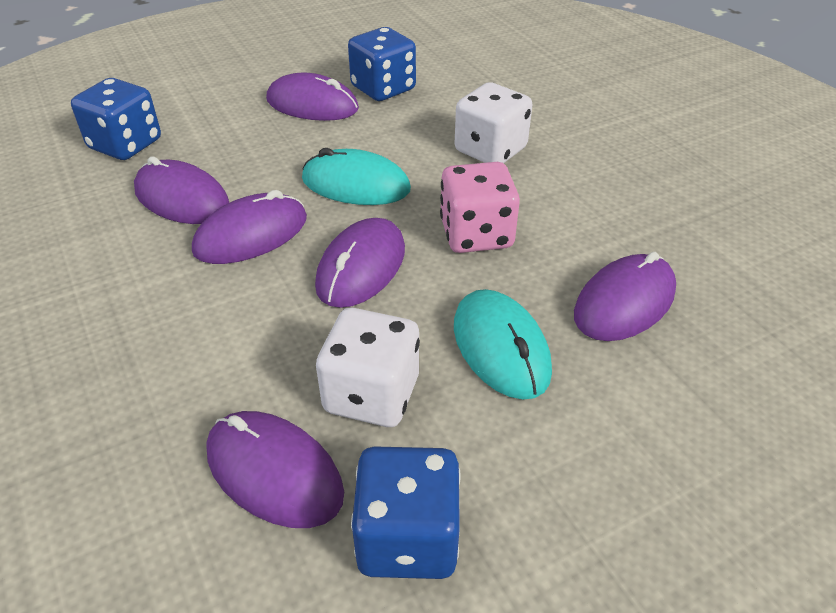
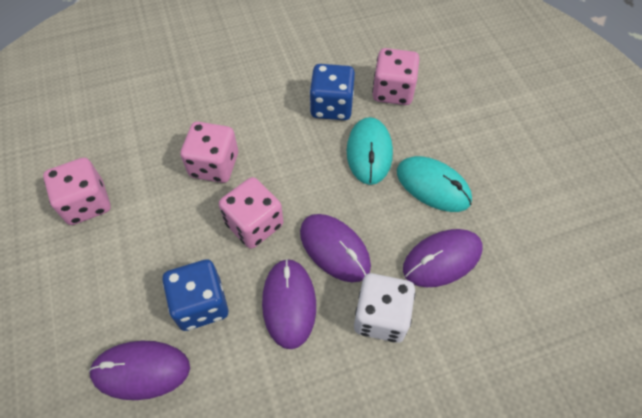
blue dice: [71,78,161,160] [348,27,416,101] [351,446,461,579] = 3 -> [162,259,228,331] [309,64,355,120] = 2
pink dice: [440,162,520,253] = 1 -> [43,158,111,225] [180,122,238,183] [219,177,283,249] [372,48,419,105] = 4
purple mouse: [134,156,229,224] [192,190,307,264] [206,411,344,528] [266,73,359,121] [315,218,405,308] [574,252,676,341] = 6 -> [89,341,190,400] [262,259,316,349] [300,214,371,282] [403,229,482,287] = 4
white dice: [316,308,420,427] [455,82,532,163] = 2 -> [354,273,415,343] = 1

